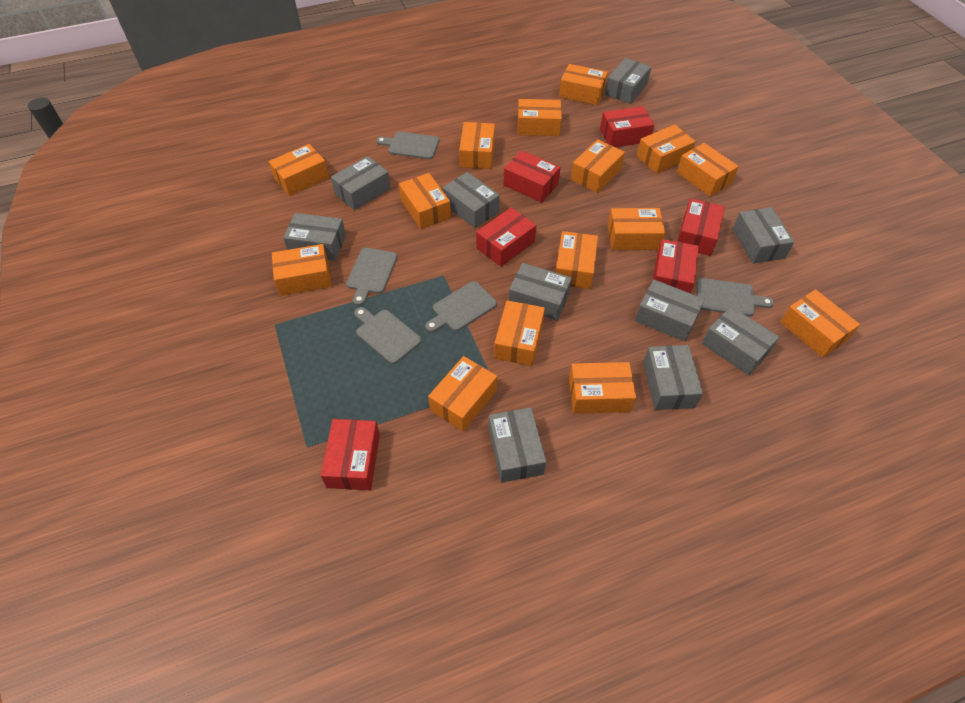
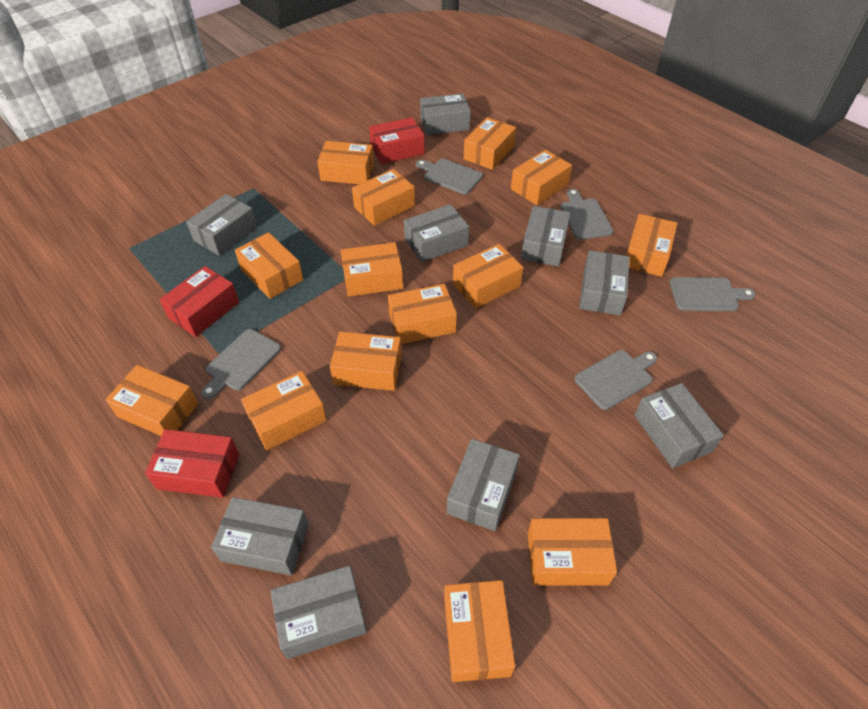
grey box: [283,213,346,261] [331,156,391,210] [443,172,500,228] [489,408,546,483] [509,263,572,321] [605,58,651,104] [635,279,705,342] [643,345,703,410] [702,306,779,376] [733,207,795,264] = 10 -> [186,194,257,256] [211,497,309,576] [271,566,367,659] [404,204,469,262] [420,94,471,135] [447,439,520,531] [521,206,571,267] [579,250,630,316] [634,383,724,468] = 9
orange box: [269,144,329,196] [272,244,332,296] [399,173,451,229] [428,356,497,431] [459,122,495,169] [494,300,545,366] [517,99,562,136] [556,231,598,289] [559,64,608,105] [569,362,636,414] [571,139,625,193] [608,208,665,250] [637,124,696,174] [677,143,739,197] [781,289,860,358] = 15 -> [105,365,198,436] [235,232,303,299] [241,371,327,451] [317,141,374,184] [330,331,402,391] [341,242,403,297] [352,169,415,226] [388,284,457,344] [444,580,515,682] [453,244,523,308] [464,117,516,170] [511,150,572,205] [528,518,617,585] [626,214,677,277] = 14
red box: [321,419,380,490] [476,207,536,267] [503,150,561,202] [600,106,654,147] [653,239,699,294] [677,198,725,256] = 6 -> [145,429,239,498] [159,266,239,337] [369,117,425,164] = 3

